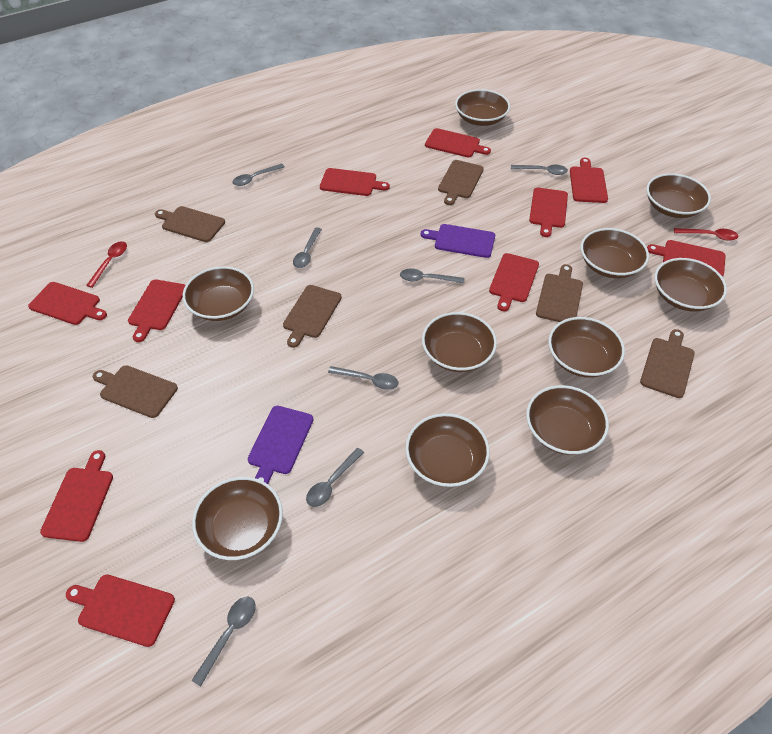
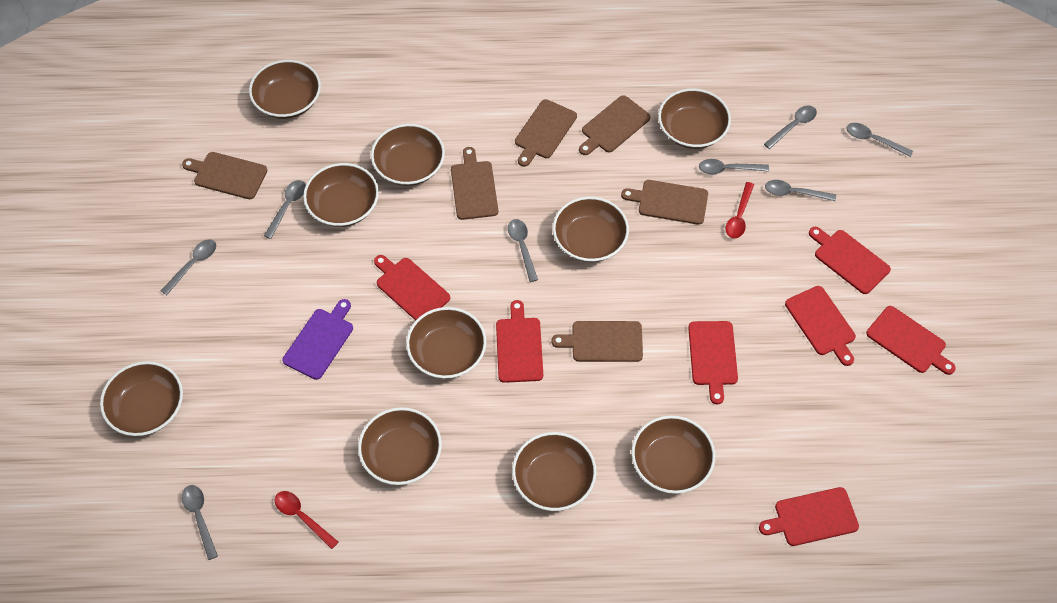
grey spoon: [191,597,256,687] [232,164,285,186] [293,227,322,268] [306,448,364,507] [328,366,398,390] [400,268,464,283] [511,165,568,175] = 7 -> [161,240,216,295] [182,485,218,560] [264,180,306,239] [508,219,538,282] [699,159,769,174] [764,105,817,149] [765,180,836,201] [846,123,913,157] = 8
purple cutting board: [248,406,314,484] [421,224,495,258] = 2 -> [283,299,353,380] = 1
red cutting board: [28,282,107,325] [40,450,113,542] [66,574,175,647] [128,280,186,342] [320,168,390,196] [425,128,491,158] [489,253,539,311] [529,188,568,237] [570,158,608,203] [647,240,726,277] = 10 -> [374,255,450,321] [496,300,543,383] [688,321,738,405] [759,487,859,546] [785,286,856,366] [809,227,891,294] [866,306,956,375] = 7

